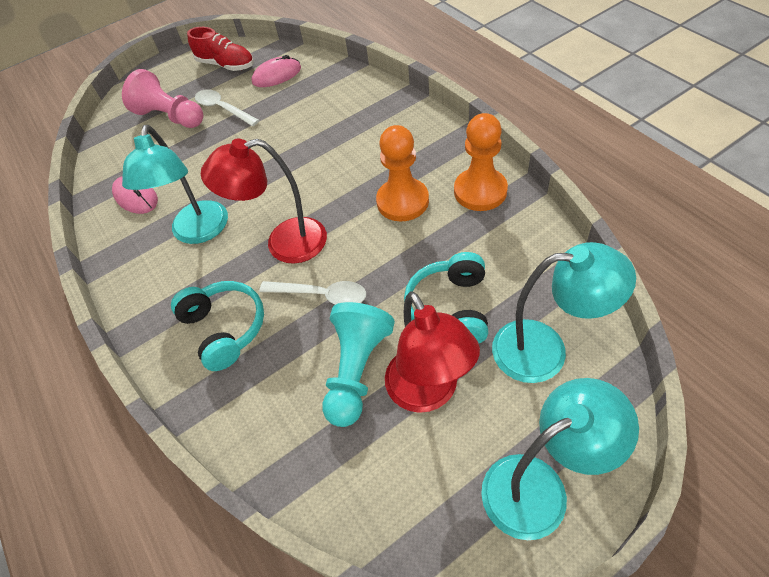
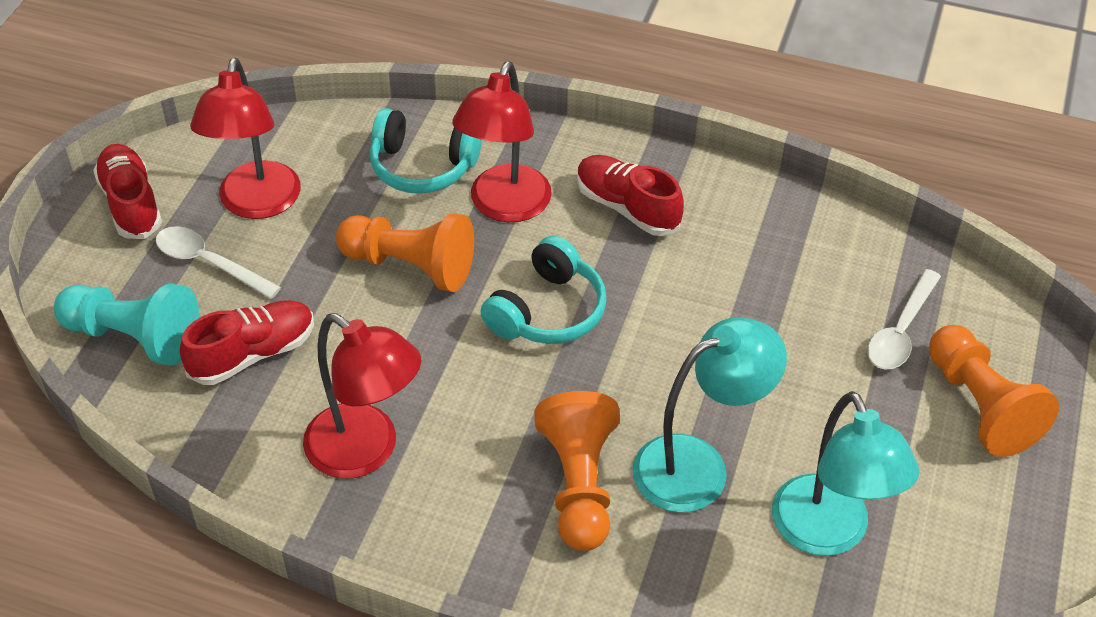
orange pawn: [376,125,429,221] [454,113,508,211] = 2 -> [336,213,474,292] [534,391,620,551] [929,325,1059,457] = 3
pink mouse: [112,176,158,214] [252,55,301,87] = 2 -> none = 0
pink pawn: [122,69,203,128] = 1 -> none = 0
red lamp: [201,139,327,264] [385,291,480,413] = 2 -> [190,58,301,219] [303,313,421,479] [452,61,552,222] = 3
red shoe: [187,27,254,71] = 1 -> [93,144,162,239] [180,300,314,385] [577,155,684,236] = 3
turquoise lamp: [122,125,228,244] [481,378,639,540] [492,242,636,383] = 3 -> [632,317,787,513] [772,391,919,556] = 2

